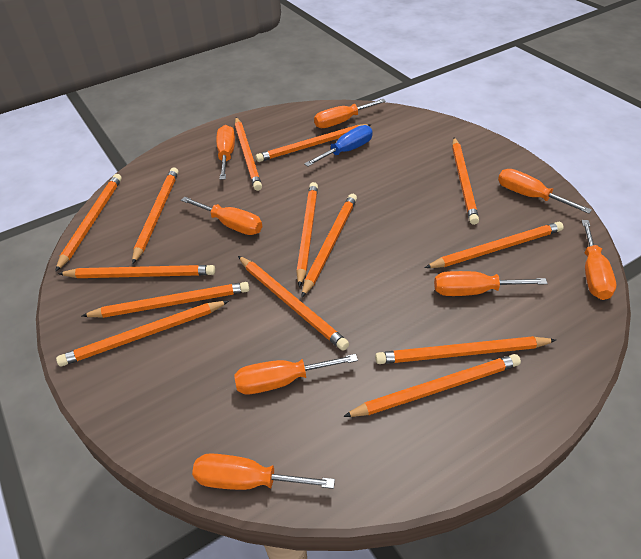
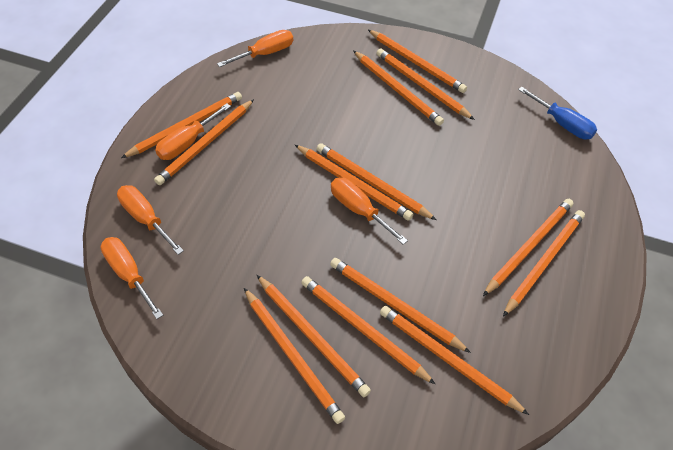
orange screwdriver: [181,197,262,235] [192,453,335,490] [217,125,235,180] [234,354,358,394] [314,99,386,128] [434,271,548,296] [498,169,592,214] [582,220,616,300] = 8 -> [100,237,163,319] [117,185,184,255] [155,103,231,160] [217,30,293,67] [331,178,408,245] = 5

